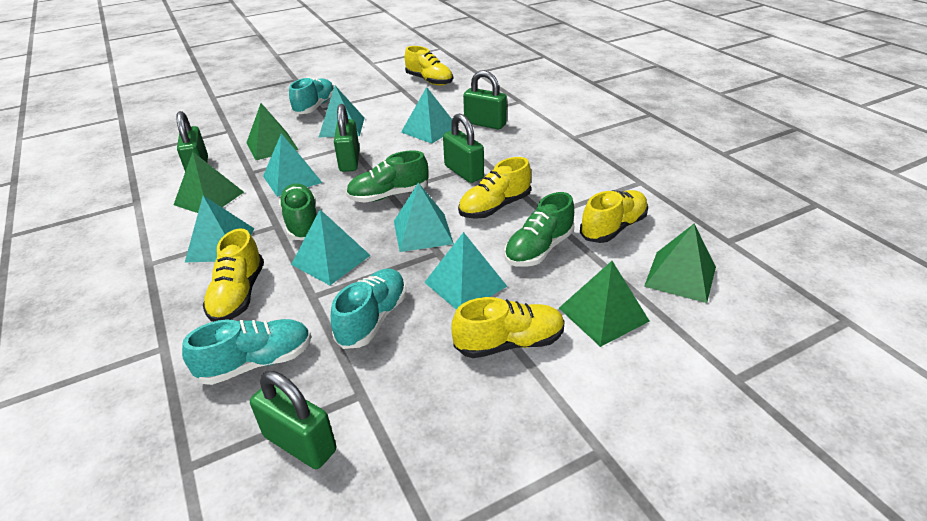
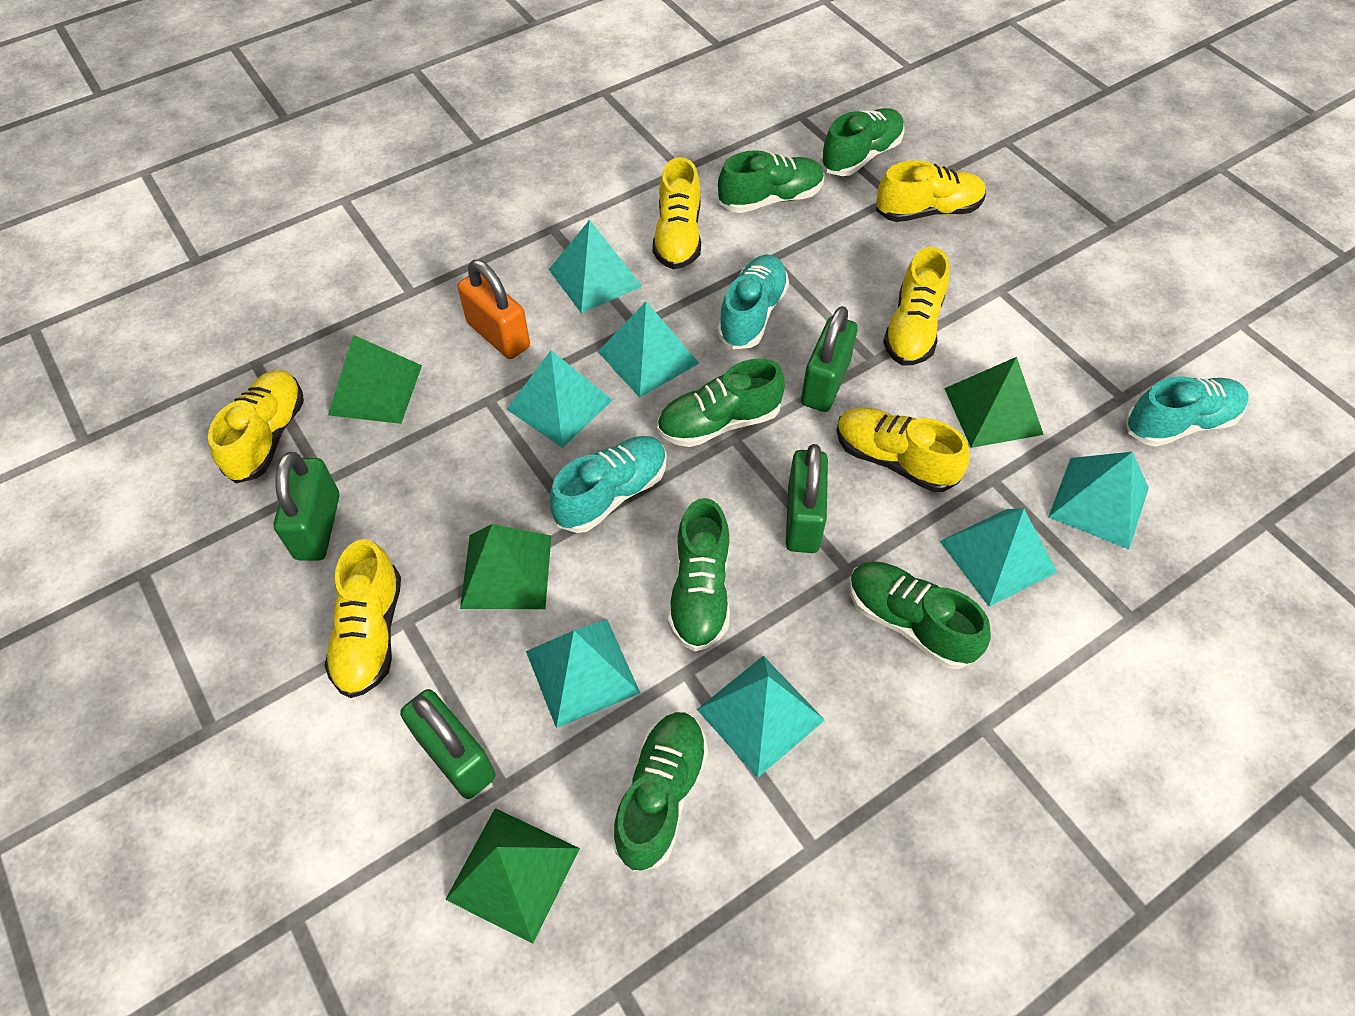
green padlock: [176,111,208,171] [250,371,336,469] [334,104,360,172] [443,113,484,183] [463,70,507,129] = 5 -> [274,452,339,561] [400,689,495,799] [786,444,828,553] [801,306,858,412] = 4
green shoe: [279,183,317,240] [346,150,428,203] [504,192,574,267] = 3 -> [612,712,708,872] [657,359,785,447] [668,498,730,652] [718,150,824,213] [820,108,905,176] [849,561,991,669] = 6
orange padlock: none = 0 -> [458,260,530,359] = 1
yellow shoe: [203,228,264,322] [405,46,453,86] [451,297,565,358] [458,157,531,219] [580,190,648,243] = 5 -> [208,370,304,483] [325,539,401,698] [652,157,701,269] [837,408,970,492] [876,160,986,222] [883,247,950,365] = 6

